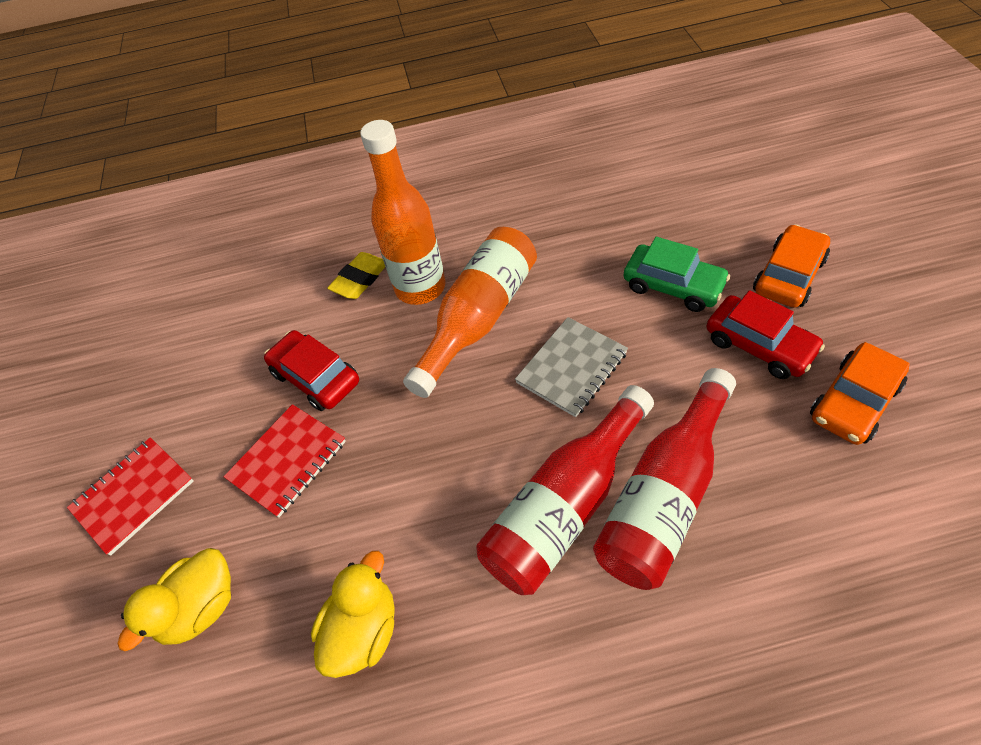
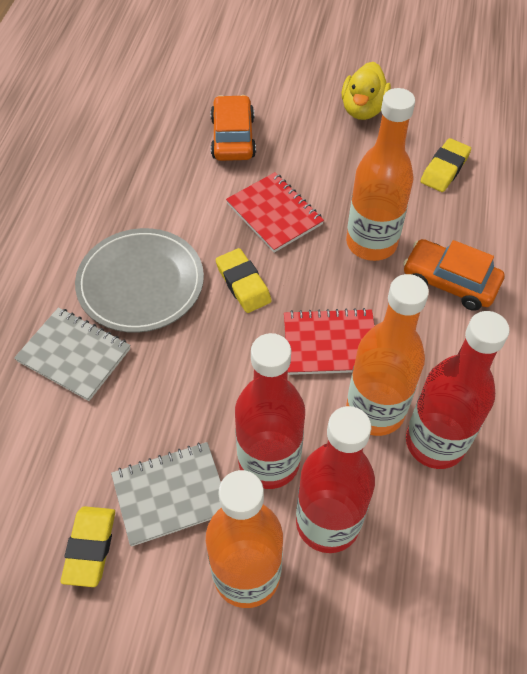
green car: [623,237,730,312] = 1 -> none = 0
grey notebook: [515,317,628,417] = 1 -> [14,307,130,401] [111,442,221,546] = 2
grey plate: none = 0 -> [75,228,204,333] = 1
orange bottle: [360,120,445,305] [403,227,537,398] = 2 -> [206,470,283,608] [346,88,415,261] [346,274,429,436] = 3
red bottle: [476,385,654,595] [593,368,736,590] = 2 -> [235,333,305,489] [296,406,375,553] [406,311,510,469] = 3
red car: [264,330,359,411] [707,290,825,379] = 2 -> none = 0
yellow duck: [118,548,231,651] [311,551,395,678] = 2 -> [342,62,391,120] = 1
yellow eraser: [327,252,385,299] = 1 -> [61,506,115,587] [216,248,271,313] [421,138,471,192] = 3

